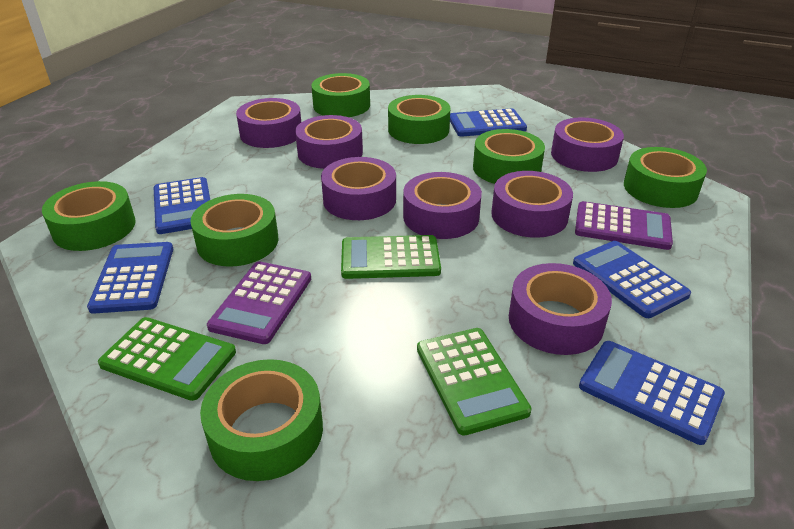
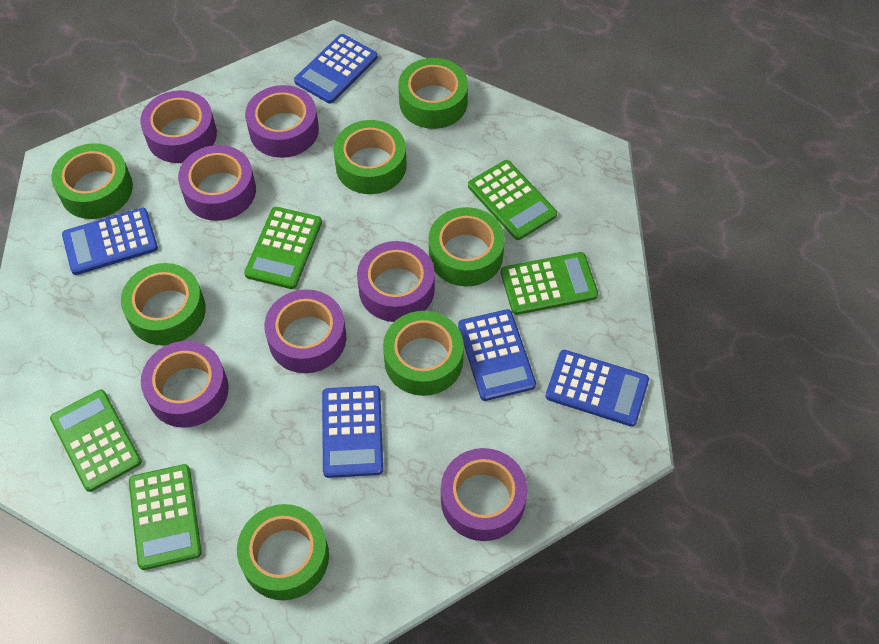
green calculator: [98,317,236,401] [341,235,441,279] [417,328,532,436] = 3 -> [50,390,142,492] [129,464,202,570] [244,207,322,289] [468,160,557,240] [501,252,598,315] = 5
purple calculator: [207,261,311,344] [575,201,673,250] = 2 -> none = 0

